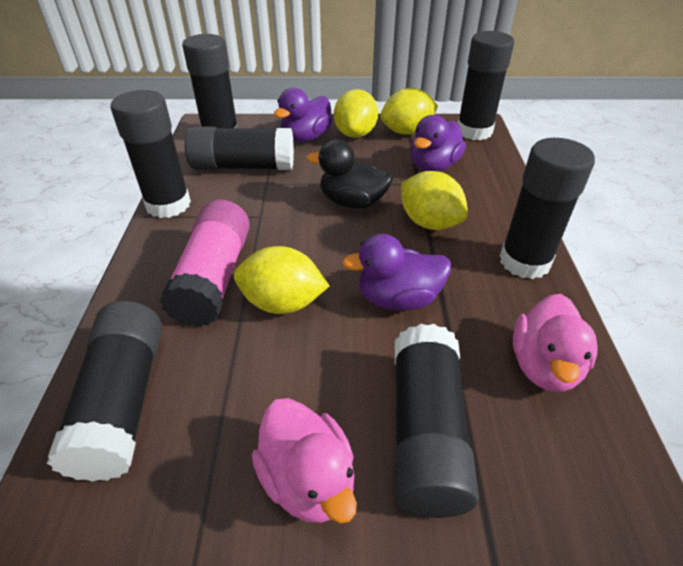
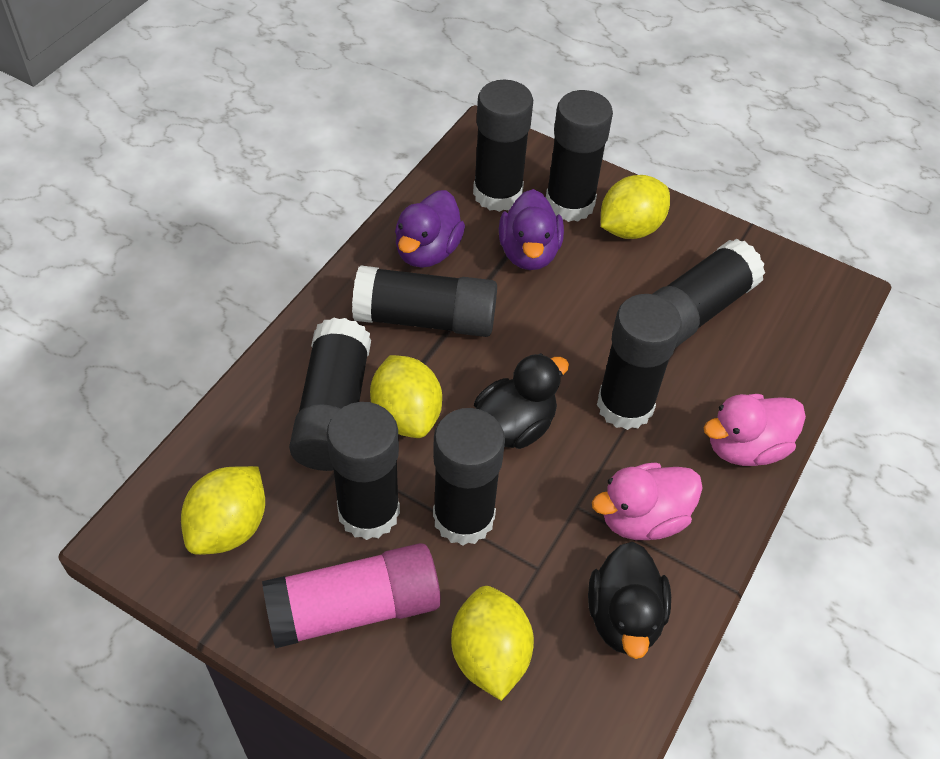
black duck: [307,139,393,209] = 1 -> [474,353,569,449] [588,542,671,659] = 2
black glue stick: [47,301,162,482] [111,90,191,218] [182,34,238,128] [184,126,294,170] [394,324,479,518] [457,31,514,140] [500,138,595,279] = 7 -> [289,318,371,471] [327,402,400,540] [352,265,497,337] [433,408,505,546] [473,80,533,212] [546,90,613,222] [597,294,682,430] [653,239,765,348] = 8
purple duck: [274,88,332,142] [342,234,451,310] [411,115,466,171] = 3 -> [395,190,465,268] [499,189,564,270] = 2

